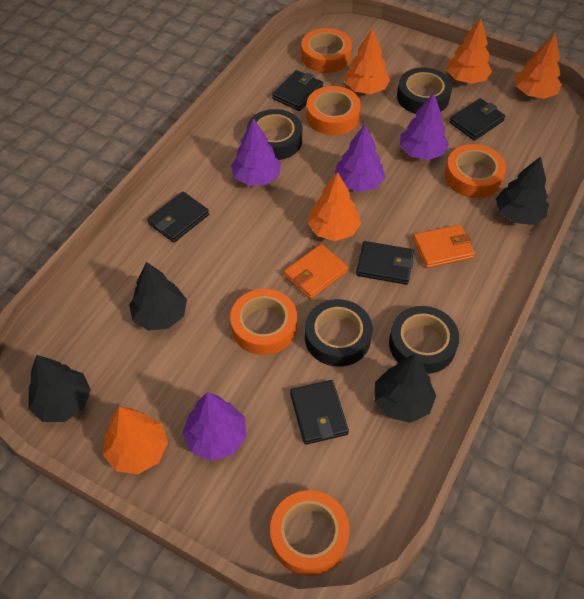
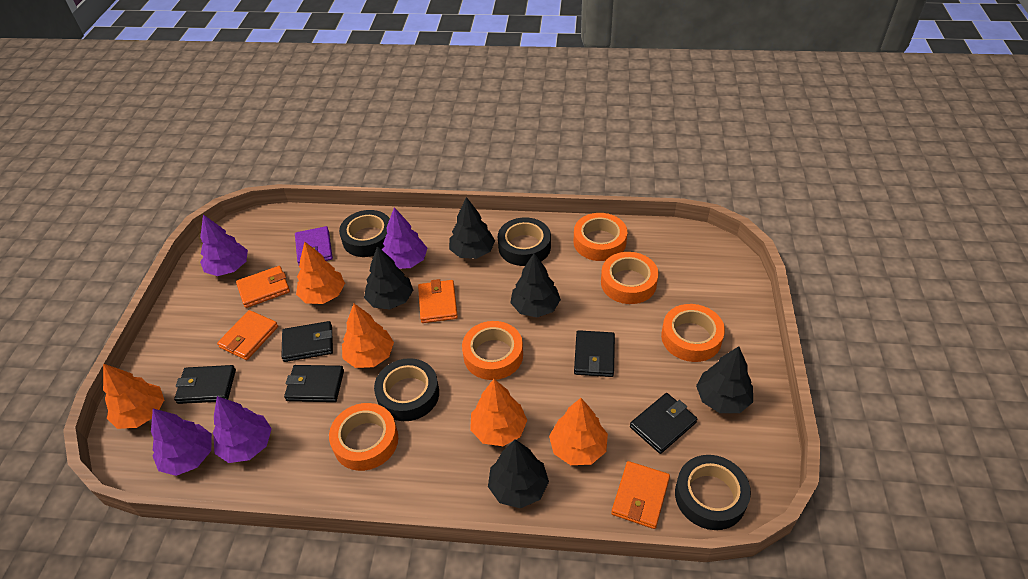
black tree: [28,355,91,422] [129,262,187,331] [375,354,436,423] [496,156,549,225] = 4 -> [364,246,413,309] [449,197,495,259] [488,439,549,508] [510,253,561,317] [696,346,753,413] = 5
orange wallet: [284,244,348,299] [413,225,475,268] = 2 -> [217,310,278,360] [236,266,290,308] [418,279,458,323] [611,461,670,529] = 4
purple wallet: none = 0 -> [295,226,333,265] = 1

